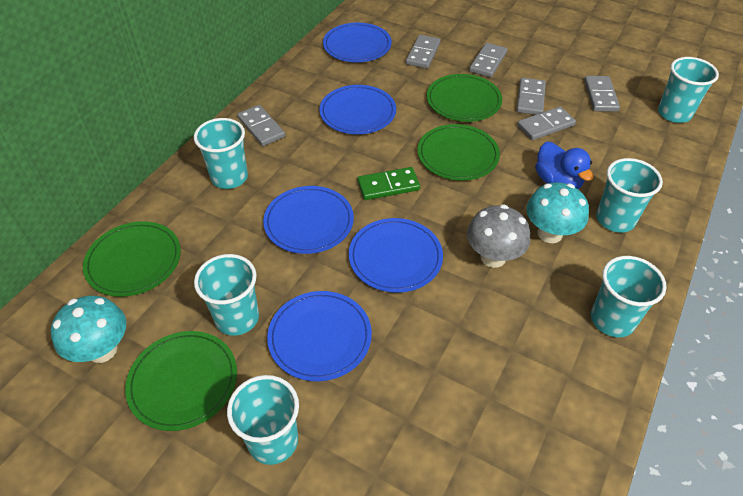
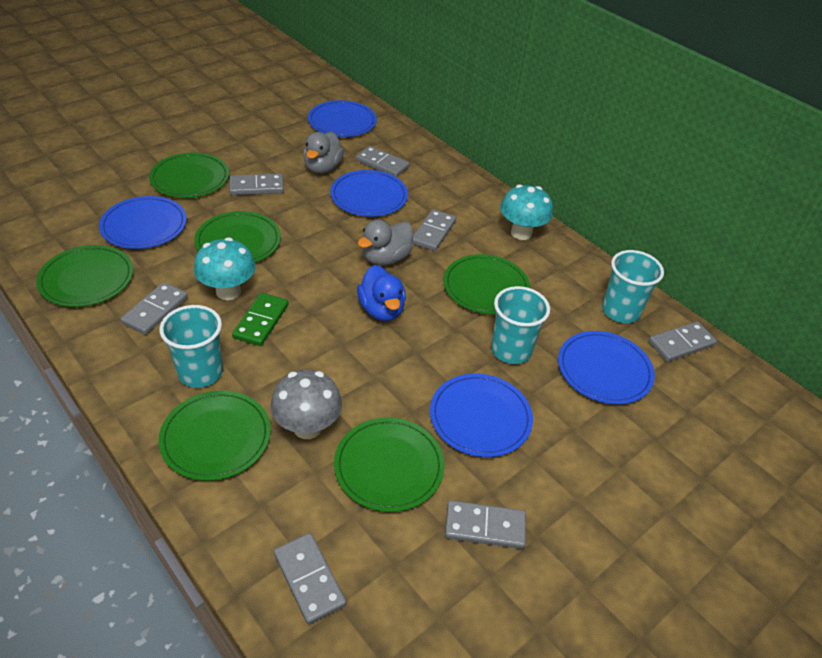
green plate: [83,221,181,297] [125,331,237,431] [417,124,500,181] [427,74,502,122] = 4 -> [36,245,133,307] [149,152,229,198] [158,391,271,481] [194,211,281,262] [334,418,445,512] [444,254,531,314] = 6
grey domino: [237,105,285,146] [406,35,441,68] [469,43,507,77] [517,78,546,115] [517,107,576,140] [584,76,620,112] = 6 -> [120,282,188,335] [229,174,284,195] [274,533,346,625] [356,146,410,177] [412,209,456,251] [445,500,526,549] [649,321,717,362] = 7
grey duck: none = 0 -> [303,132,344,174] [357,219,413,266] = 2
turquoise cup: [194,118,248,189] [194,254,259,336] [227,375,299,465] [591,256,667,337] [596,158,663,233] [658,57,719,123] = 6 -> [159,305,223,388] [491,286,550,364] [602,250,664,323] = 3

